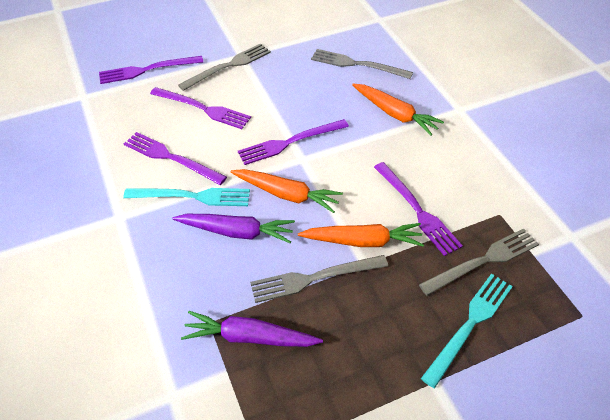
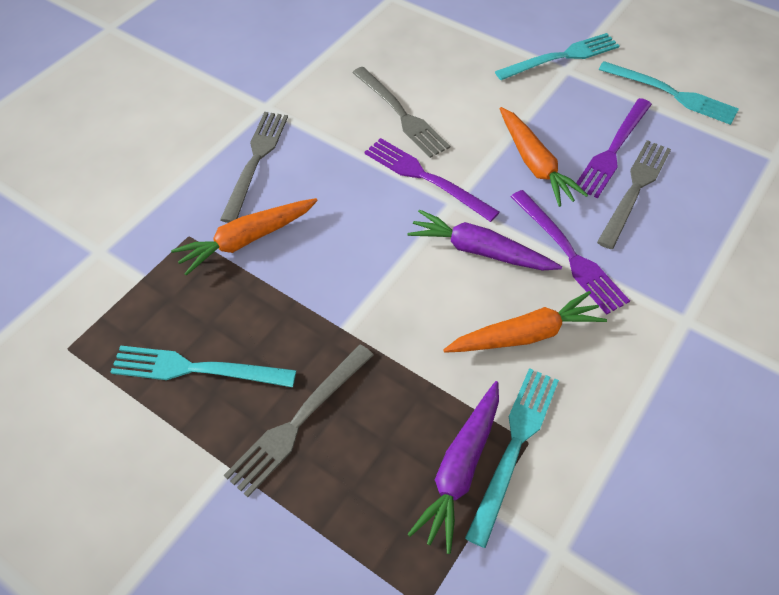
purple fork: [99,56,203,84] [124,132,227,185] [150,87,251,129] [238,119,349,165] [374,162,463,256] = 5 -> [364,138,500,222] [510,190,630,315] [576,98,652,198] = 3
turquoise fork: [123,188,250,206] [421,274,513,388] = 2 -> [110,346,296,387] [465,368,559,548] [495,33,619,80] [598,61,739,125] = 4

